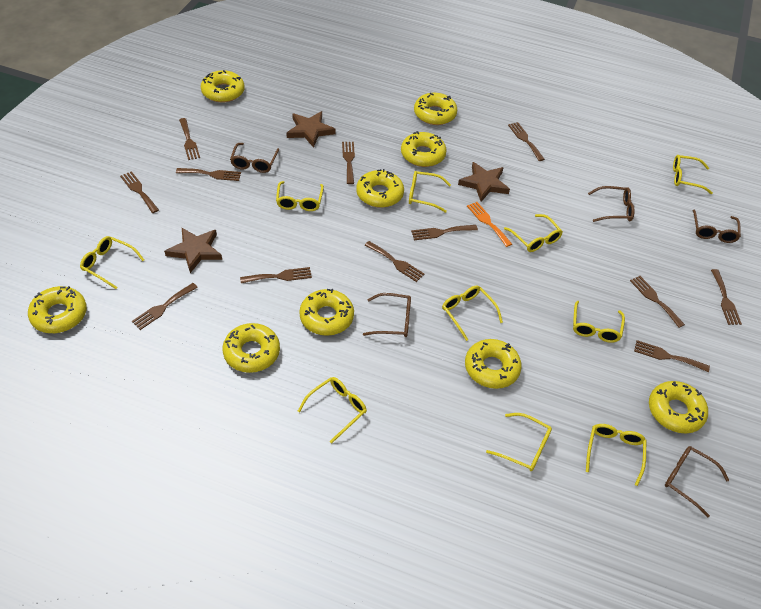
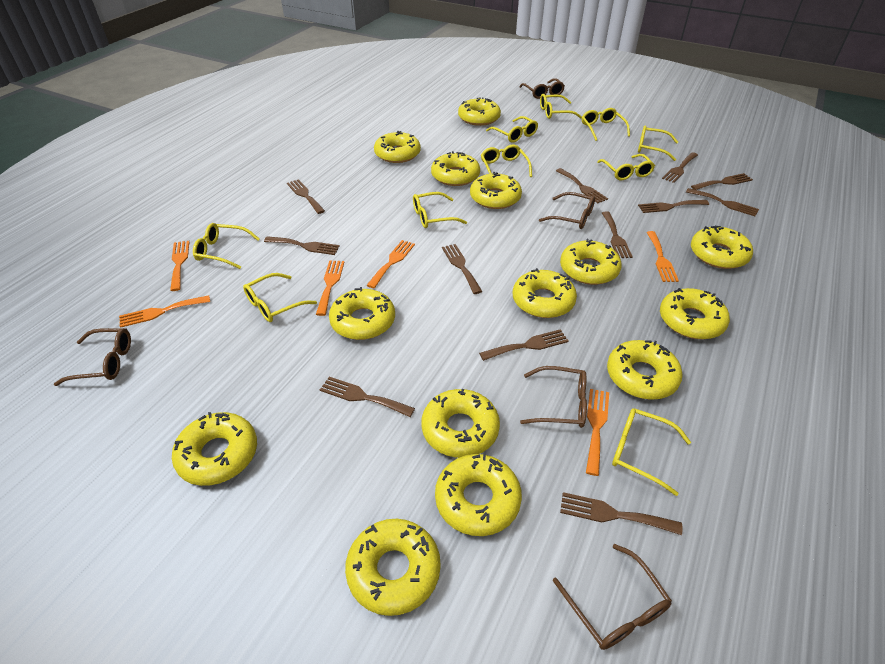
brown star: [164,228,222,273] [287,111,336,148] [458,162,510,202] = 3 -> none = 0
orange fork: [467,202,512,247] = 1 -> [119,295,210,328] [170,241,189,291] [316,261,344,316] [367,240,415,288] [586,389,609,476] [647,231,679,282] = 6
yellow donut: [28,286,87,333] [201,70,244,102] [223,323,280,373] [299,289,354,336] [356,169,404,208] [401,131,447,167] [414,93,457,125] [465,339,522,389] [649,381,708,434] = 9 -> [172,412,257,486] [329,287,395,340] [345,519,441,616] [374,131,421,163] [421,389,500,458] [431,151,480,186] [435,453,522,536] [458,97,501,126] [470,172,522,209] [513,268,577,318] [560,239,622,285] [607,340,683,400] [660,288,730,339] [691,226,753,269] = 14

